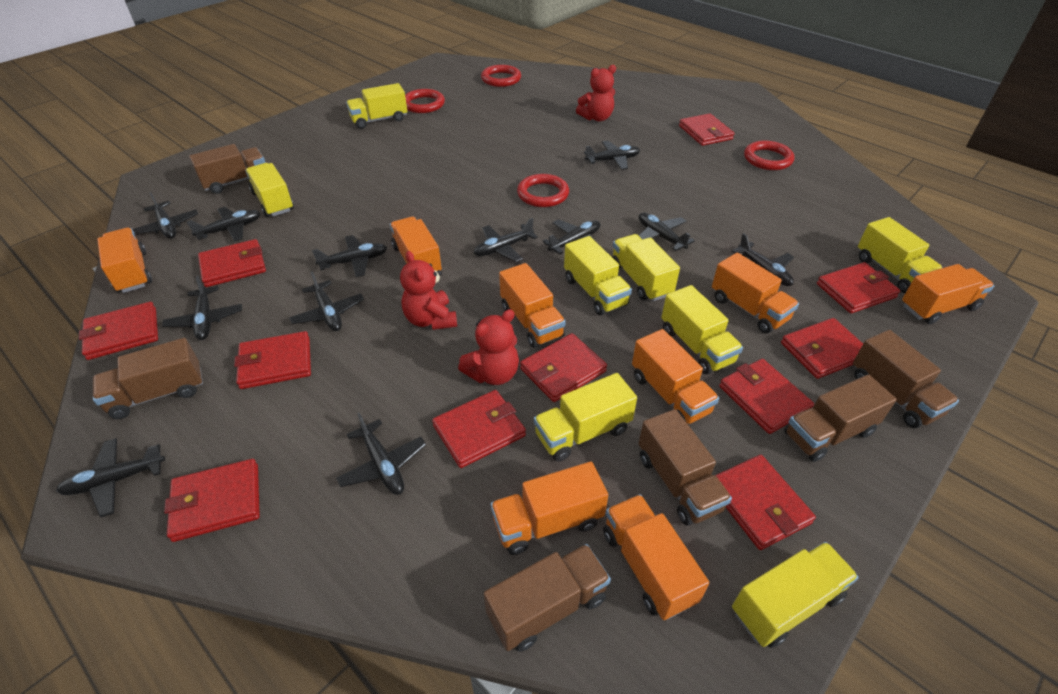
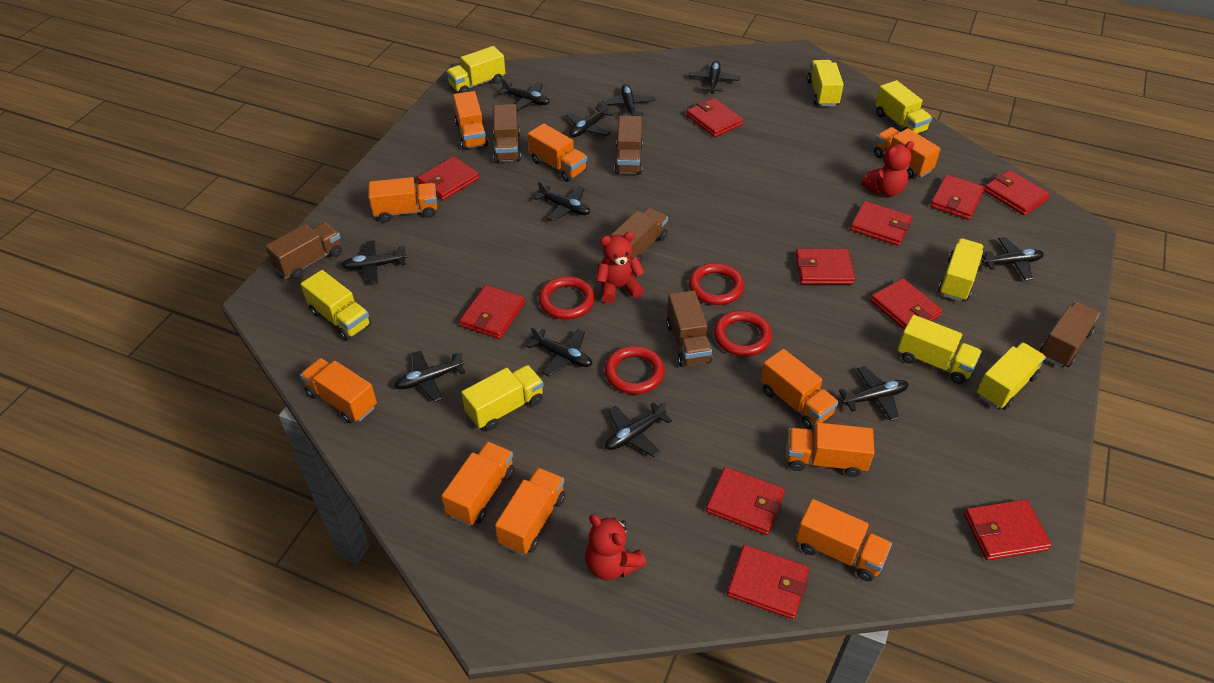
black plane: [56,438,165,518] [132,192,198,238] [162,276,242,340] [187,207,261,242] [289,271,364,331] [312,235,387,277] [336,413,426,495] [474,218,538,262] [542,219,600,254] [584,141,640,170] [638,213,695,251] [732,233,794,286] = 12 -> [341,240,407,284] [394,350,466,402] [499,78,550,111] [527,327,592,376] [534,181,590,221] [565,99,614,137] [603,84,655,116] [606,400,672,457] [689,61,740,93] [839,366,908,421] [982,237,1044,280] = 11
orange truck: [97,228,152,293] [390,217,442,271] [491,462,608,555] [499,263,566,348] [603,494,709,620] [632,329,719,424] [712,253,799,333] [902,264,994,324] = 8 -> [300,358,377,423] [369,177,437,222] [442,441,515,526] [453,91,488,150] [495,468,565,555] [528,123,587,182] [760,349,838,429] [787,423,875,477] [796,499,892,581] [874,127,941,178] = 10

